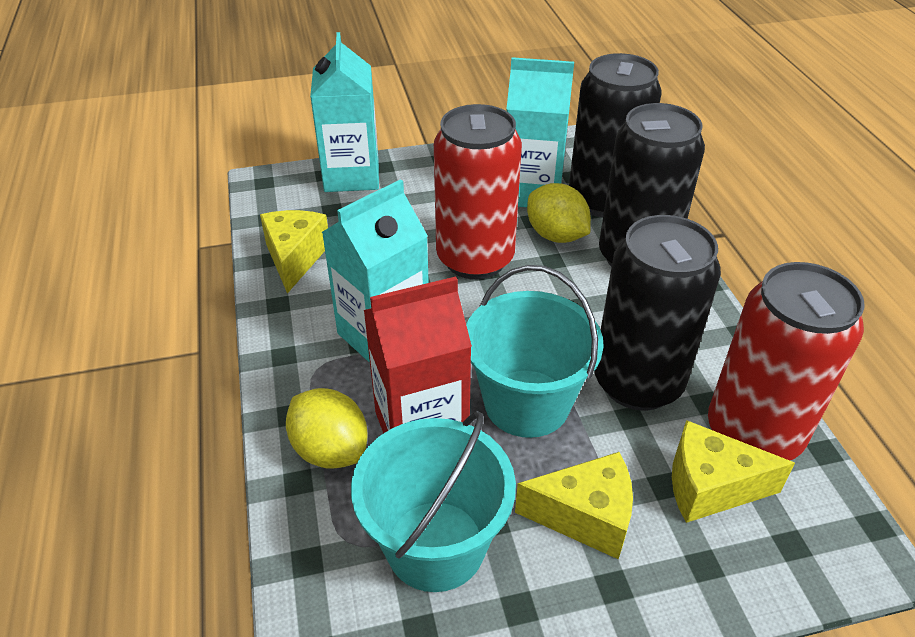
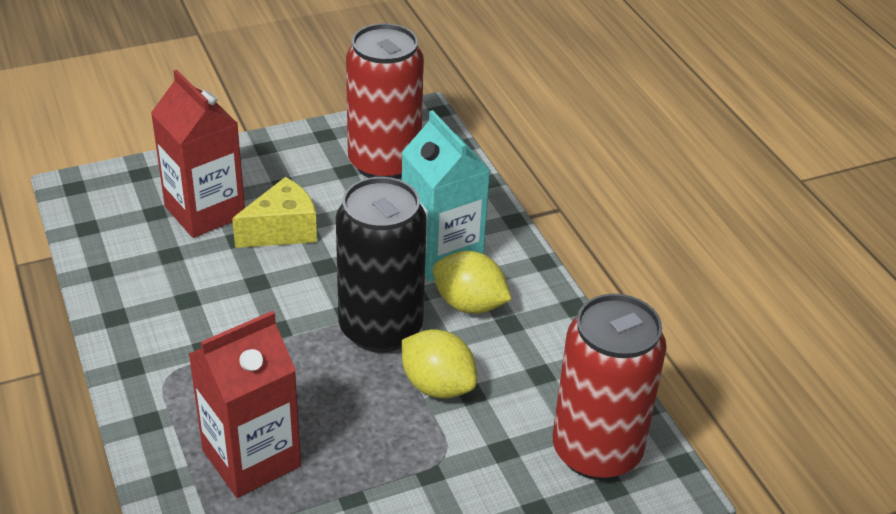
black can: [569,53,662,217] [595,215,721,410] [599,103,705,267] = 3 -> [336,177,427,353] = 1
red carton: [364,277,472,434] = 1 -> [151,70,245,238] [189,311,301,498] = 2
turquoise bucket: [351,411,516,592] [466,265,604,438] = 2 -> none = 0
turquoise carton: [310,32,379,192] [322,179,429,363] [507,57,574,207] = 3 -> [402,110,490,282] = 1
yellow cheese: [260,210,328,293] [515,452,633,560] [672,420,795,523] = 3 -> [232,177,317,248] = 1

